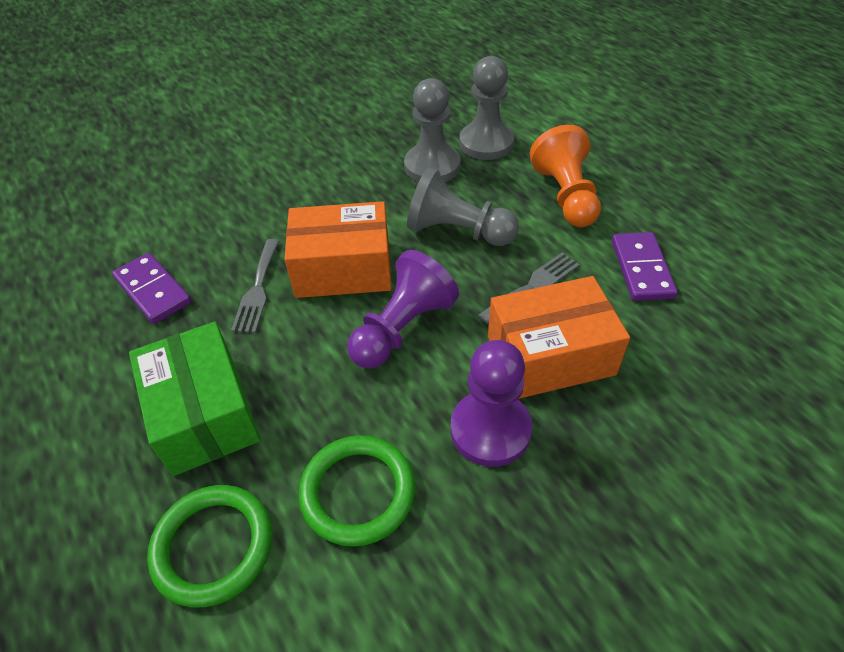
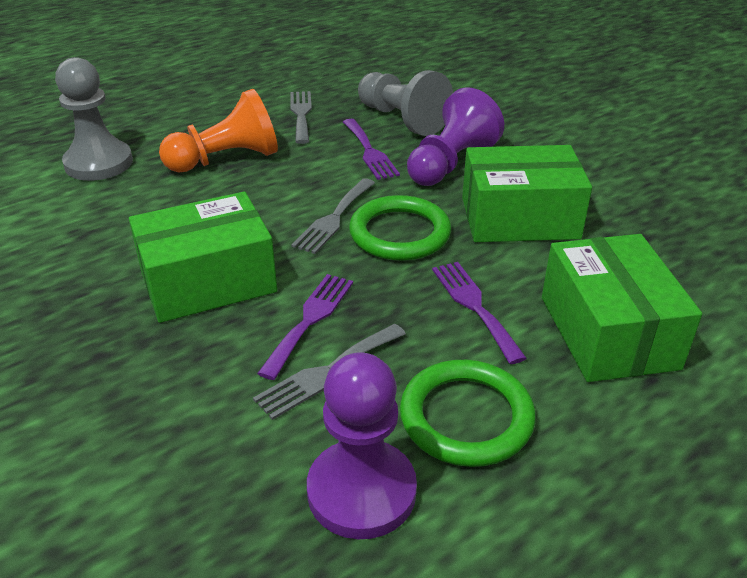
green box: [129,322,261,476] = 1 -> [129,191,277,323] [462,145,592,242] [542,234,702,382] = 3
grey fork: [231,239,279,333] [478,252,580,324] = 2 -> [253,324,406,420] [290,91,312,144] [292,178,375,254] = 3
grey pawn: [404,78,461,182] [407,167,519,246] [459,56,514,160] = 3 -> [55,57,133,181] [358,70,453,136] = 2
orange box: [284,201,392,298] [488,276,630,399] = 2 -> none = 0
purple domino: [112,253,191,324] [612,232,678,301] = 2 -> none = 0
purple fork: none = 0 -> [257,274,353,380] [343,119,400,180] [432,262,527,364] = 3

